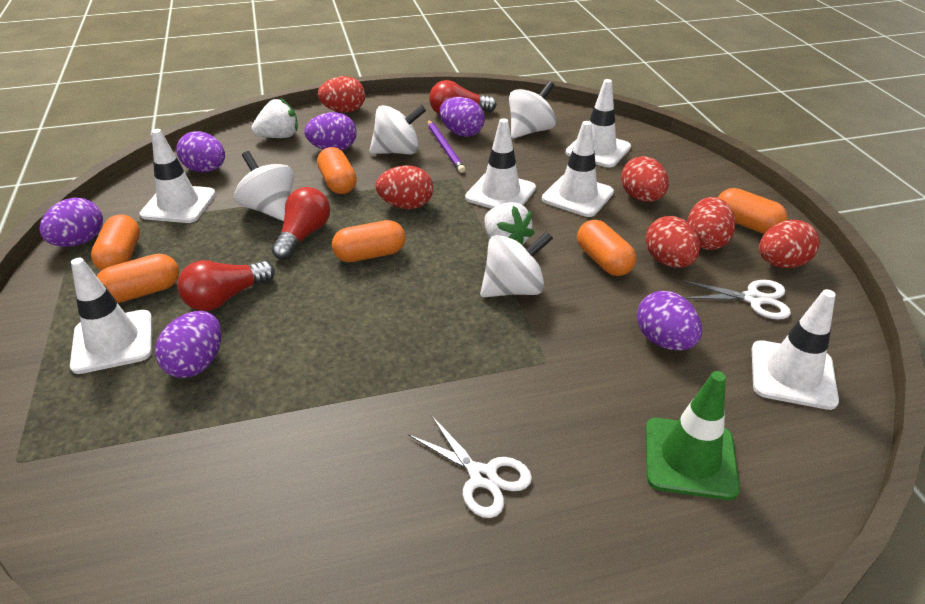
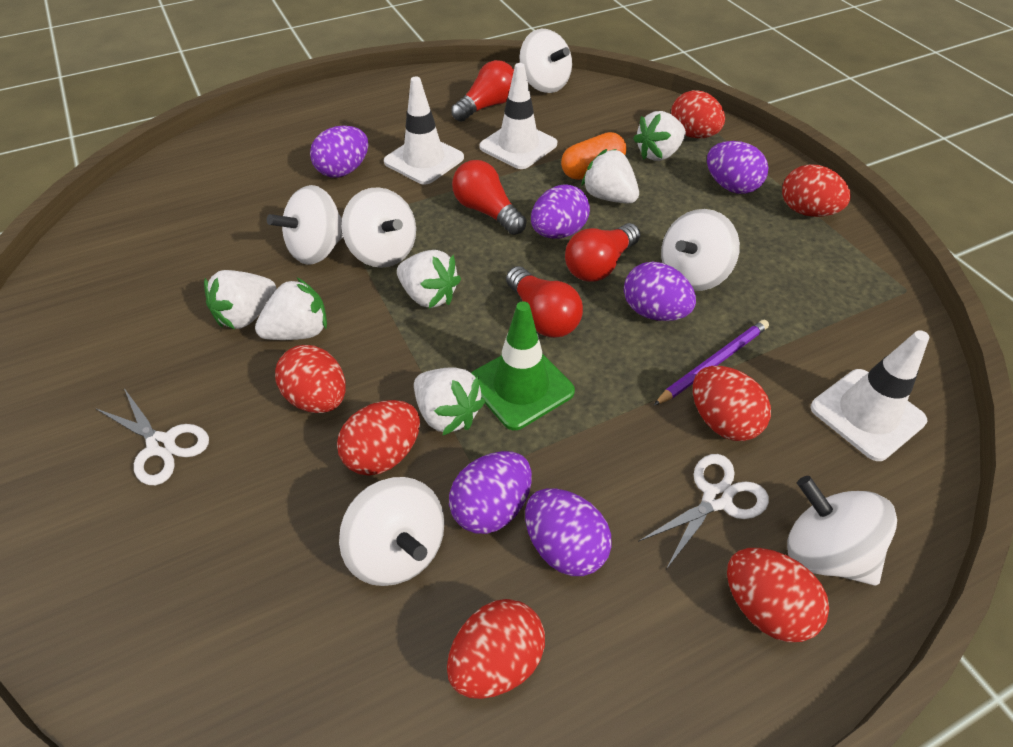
orange capsule: [91,214,140,271] [97,254,179,303] [317,147,357,194] [332,220,406,262] [577,220,636,276] [718,188,787,234] = 6 -> [561,132,627,180] = 1
red egg: [318,76,365,113] [375,165,433,209] [621,156,669,202] [646,216,700,268] [687,197,736,250] [759,220,820,268] = 6 -> [275,345,346,413] [337,400,420,475] [447,599,545,699] [671,90,725,138] [693,366,771,441] [727,548,829,642] [782,164,851,217] = 7
red light bulb: [177,260,275,311] [272,187,330,260] [429,80,497,115] = 3 -> [451,60,514,122] [452,160,527,235] [506,266,583,338] [565,223,640,282] = 4
white spinning top: [234,151,295,221] [369,105,426,154] [480,231,553,297] [509,81,556,138] = 4 -> [267,185,343,265] [339,477,444,586] [342,187,416,268] [519,29,572,93] [661,209,740,291] [787,476,897,586] = 6
white strawberry: [251,98,298,138] [484,202,535,245] = 2 -> [204,270,276,329] [255,278,327,340] [397,250,461,308] [414,367,485,436] [581,149,639,203] [633,111,686,161] = 6
white traffic cone: [70,258,152,374] [140,129,216,223] [465,118,536,209] [542,121,614,217] [566,79,631,168] [752,289,839,410] = 6 -> [384,77,464,185] [479,63,557,169] [810,330,929,461] = 3

